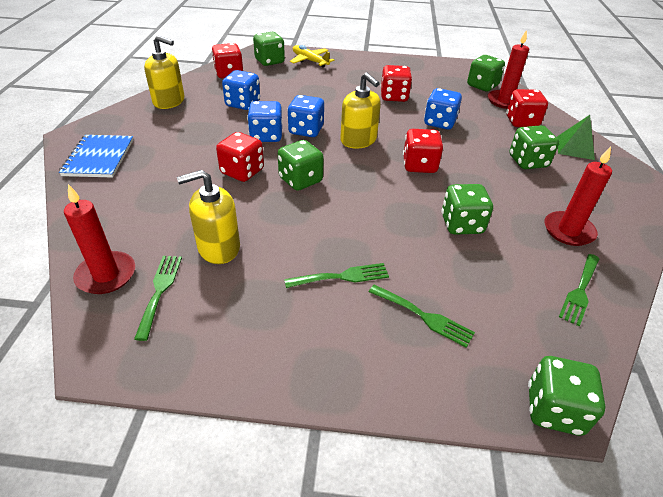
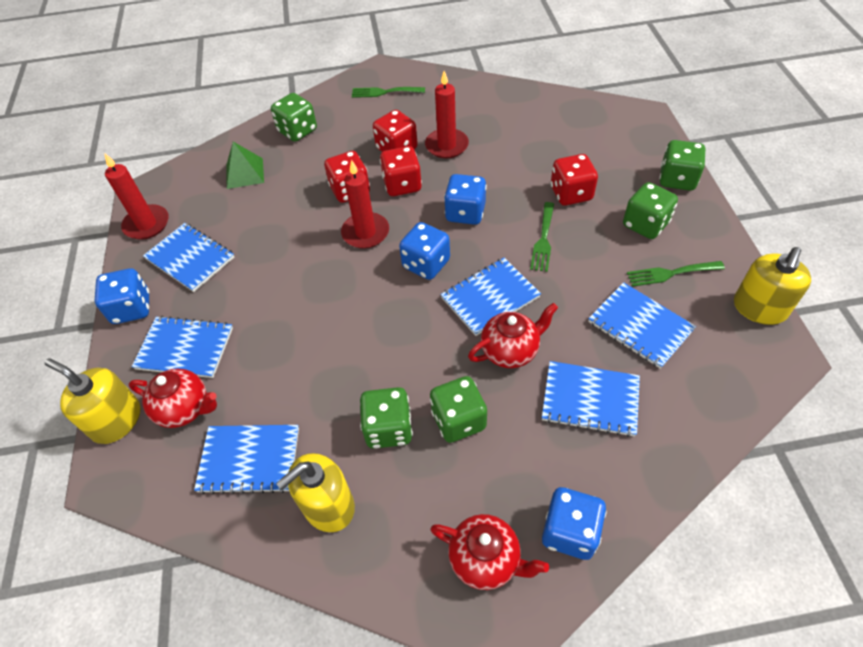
blue notebook: [59,135,133,178] = 1 -> [132,316,233,378] [143,223,234,292] [194,425,299,494] [440,257,541,336] [542,361,640,437] [588,282,696,369] = 6
green dice: [253,32,285,66] [278,140,324,191] [441,184,493,235] [467,55,505,91] [509,125,559,169] [528,356,606,436] = 6 -> [271,93,317,142] [360,387,413,449] [430,376,487,443] [623,182,678,239] [659,140,706,191] = 5
green fork: [134,256,182,341] [284,263,389,288] [369,284,475,348] [559,254,599,326] = 4 -> [352,87,425,98] [530,202,554,272] [627,261,725,287] = 3
red dice: [212,43,244,79] [216,132,264,182] [380,65,412,102] [403,129,443,173] [506,89,548,127] = 5 -> [324,151,370,203] [373,110,418,152] [380,146,422,196] [551,154,598,206] = 4
red teapot: none = 0 -> [129,369,217,428] [430,514,549,590] [468,303,558,368] = 3
yellow plane: [290,45,335,67] = 1 -> none = 0

